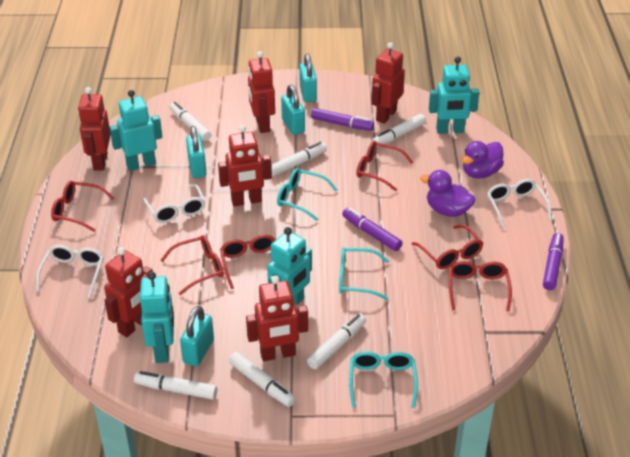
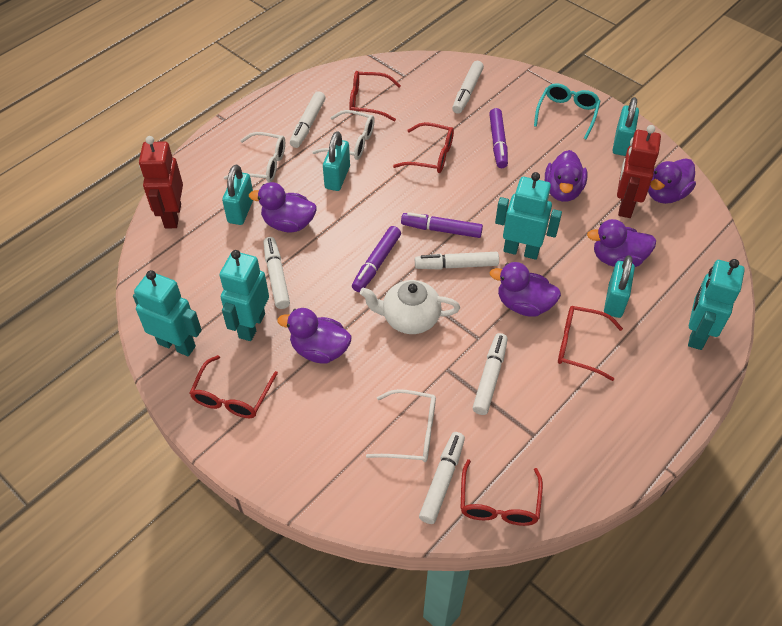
purple duck: [420,170,476,217] [462,141,504,179] = 2 -> [249,182,317,233] [277,308,352,363] [490,262,561,317] [545,150,587,202] [587,219,656,267] [648,158,696,204] = 6
red glasses: [51,181,115,232] [161,235,224,295] [220,235,276,289] [356,141,413,191] [412,225,483,269] [449,261,512,312] = 6 -> [190,355,278,418] [349,71,401,121] [393,122,454,173] [461,459,543,526] [558,306,623,381] = 5
red robot: [78,87,111,171] [104,247,153,337] [218,125,272,207] [246,276,308,361] [248,51,275,133] [372,42,405,124] = 6 -> [139,136,183,228] [617,125,661,218] = 2
turquoise glasses: [277,168,337,221] [339,247,389,300] [349,351,418,408] = 3 -> [534,83,600,139] = 1
white teapot: none = 0 -> [360,280,460,334] = 1

